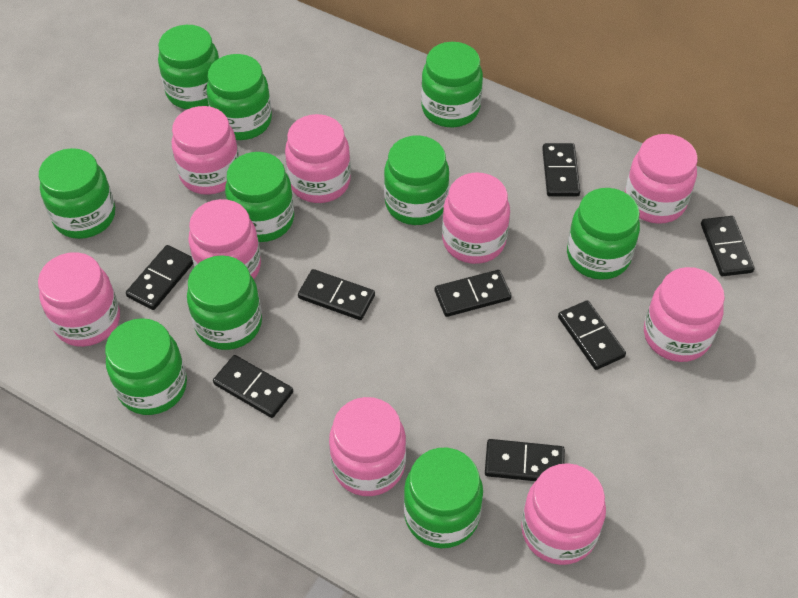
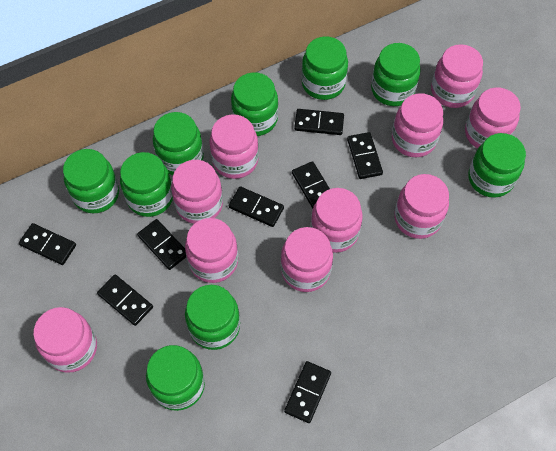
green jar: [39,148,115,239] [105,318,187,415] [158,25,219,109] [187,255,262,350] [206,54,272,140] [225,152,294,242] [384,135,449,225] [404,448,483,548] [421,42,483,127] [567,188,640,280] = 10 -> [63,149,119,213] [120,152,173,217] [146,345,205,411] [153,112,204,175] [185,285,240,350] [231,72,278,136] [301,37,348,100] [371,43,421,106] [468,133,526,198] = 9
pink jar: [38,252,120,347] [172,106,239,195] [188,199,261,279] [285,114,351,203] [329,397,406,496] [442,172,510,264] [521,463,606,565] [625,134,698,224] [644,267,725,362] = 9 -> [33,307,97,373] [171,160,223,224] [185,218,238,283] [209,114,259,179] [281,227,333,292] [311,188,363,253] [392,93,443,157] [394,174,449,239] [431,44,483,108] [465,88,521,148] = 10

